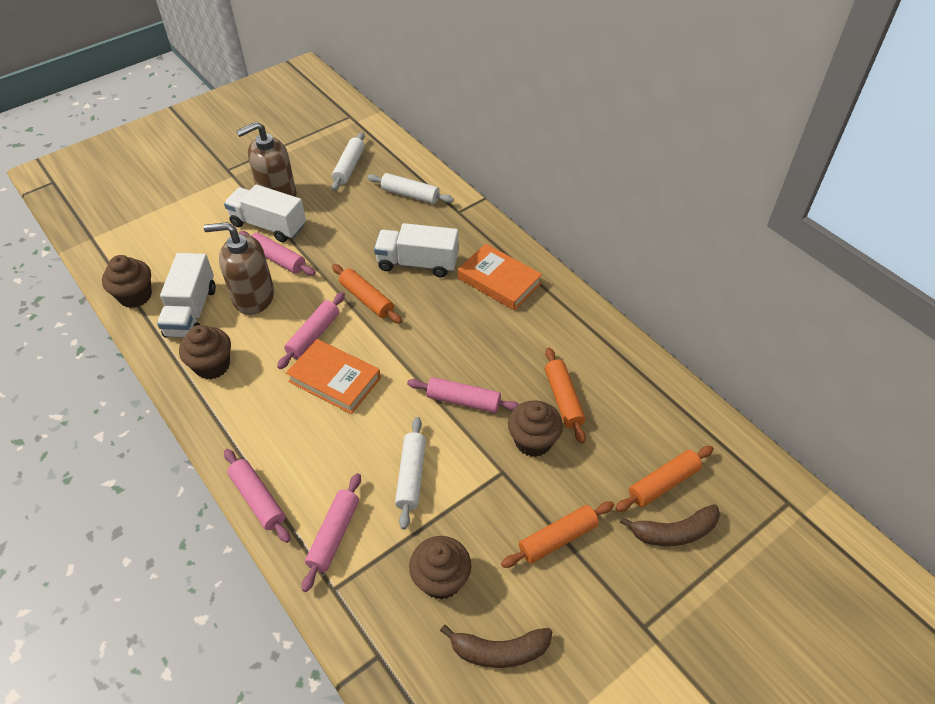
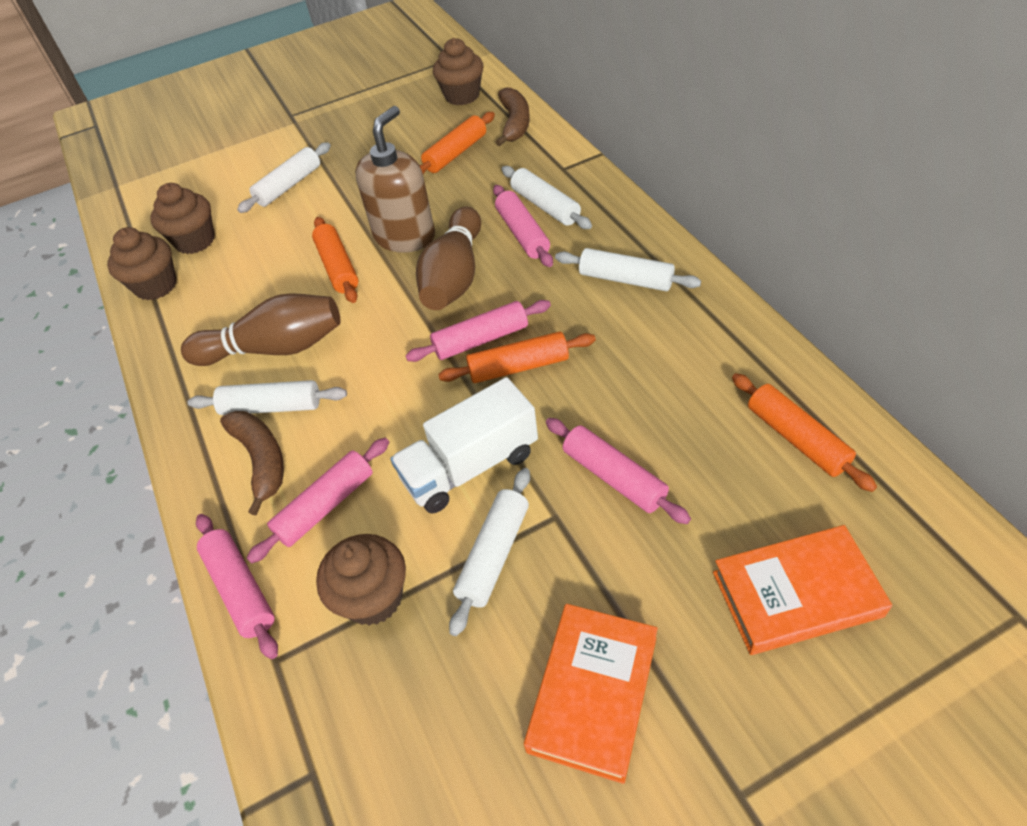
brown bowling pin: none = 0 -> [181,293,341,366] [416,207,481,310] = 2
brown soap dispenser: [203,222,274,315] [236,122,297,197] = 2 -> [355,106,435,253] = 1
white rolling pin: [331,132,365,191] [367,173,454,204] [395,417,426,529] = 3 -> [187,380,347,415] [237,142,331,213] [449,468,530,636] [502,166,592,229] [555,248,701,291] = 5
white truck: [157,253,216,338] [224,185,306,242] [374,223,459,277] = 3 -> [390,377,538,514] = 1

